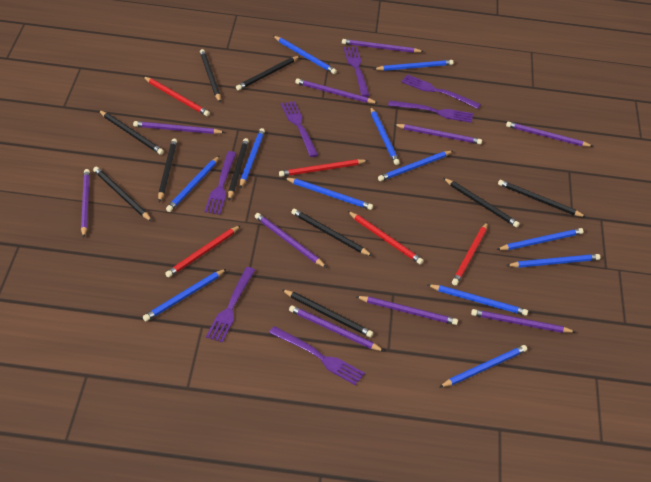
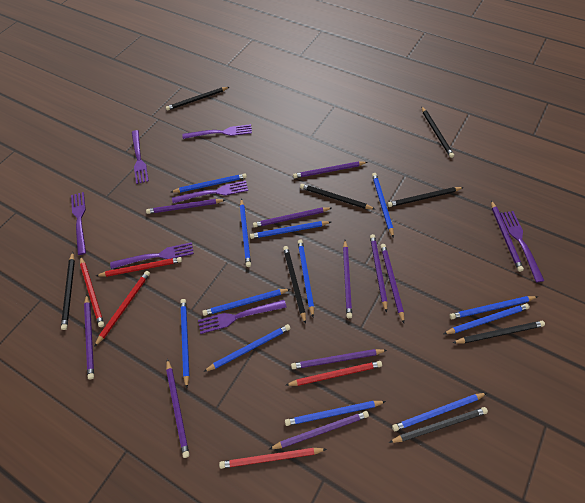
black pencil: [93,167,152,221] [99,110,164,155] [158,139,177,202] [200,49,221,102] [228,138,249,200] [236,56,299,90] [282,289,373,337] [291,209,372,256] [444,178,520,228] [498,180,586,217] = 10 -> [61,252,75,330] [166,87,229,111] [283,246,306,324] [300,184,375,209] [387,187,464,207] [389,407,488,443] [421,106,454,158] [453,321,545,344] = 8
purple pencil: [81,169,90,238] [133,121,225,134] [255,213,327,268] [289,305,385,352] [295,78,378,103] [342,39,424,53] [355,296,458,325] [394,124,482,144] [471,309,575,333] [506,121,594,147] = 10 -> [84,294,94,379] [146,199,225,214] [166,359,189,458] [253,207,331,228] [270,411,369,449] [291,349,387,369] [293,162,367,178] [343,240,352,318] [370,234,388,313] [381,244,404,323] [491,201,524,272] = 11

